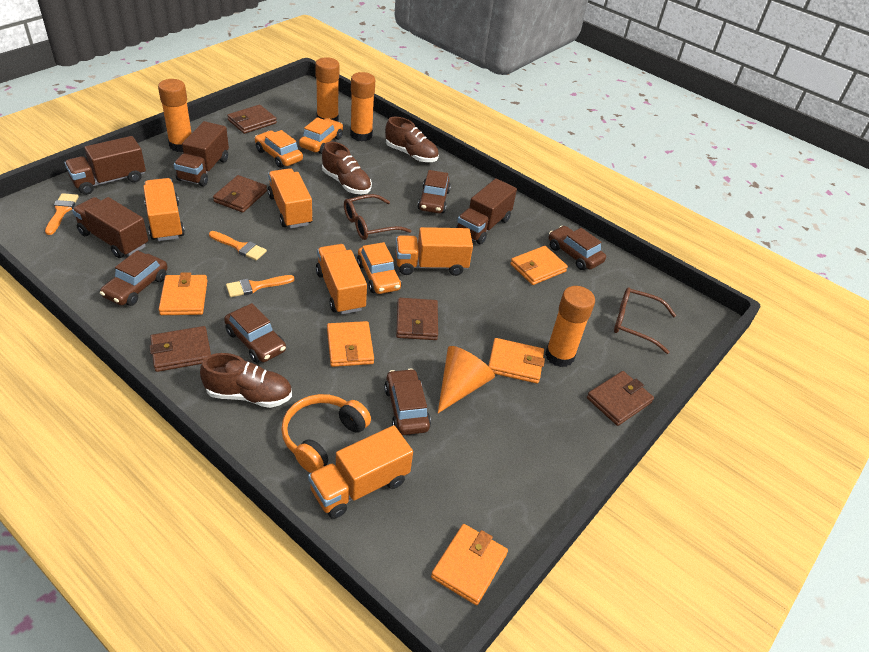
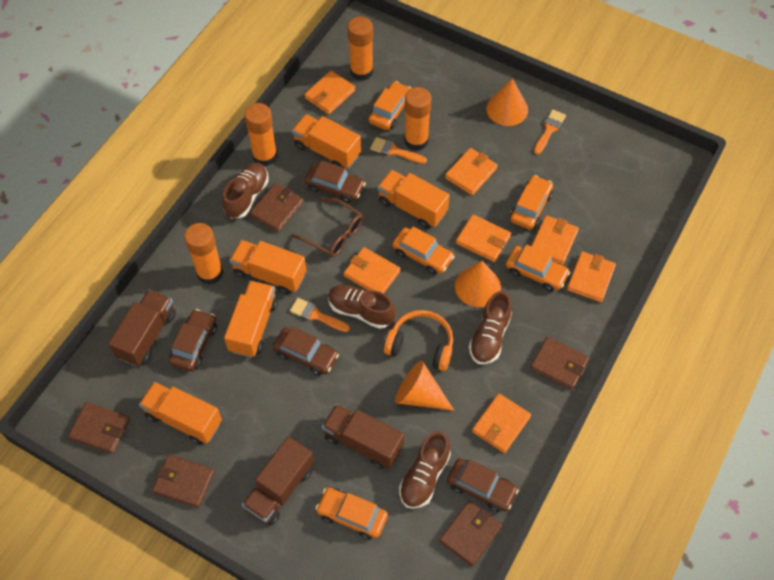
brown car: [100,250,168,306] [224,303,286,363] [384,368,431,435] [417,170,451,213] [549,226,606,270] = 5 -> [169,309,217,371] [273,327,339,376] [304,160,366,203] [447,458,519,512] = 4
brown glasses: [344,194,411,240] [614,288,676,354] = 2 -> [291,198,363,257] = 1
brown shoe: [200,353,292,408] [322,142,372,194] [385,117,439,162] = 3 -> [222,163,269,218] [328,285,396,329] [399,431,451,509] [469,291,512,365] = 4
brown truck: [64,136,146,195] [72,197,148,258] [174,121,229,186] [456,178,517,245] = 4 -> [108,289,176,366] [242,437,314,526] [322,404,404,469] = 3
orange car: [255,130,303,168] [299,117,343,154] [357,242,401,294] = 3 -> [315,488,388,540] [369,81,412,130] [392,226,455,275] [506,244,570,292] [510,175,553,229] = 5
orange cone: [438,346,495,413] = 1 -> [395,361,454,411] [455,261,501,307] [486,79,528,126] = 3
orange wallet: [159,272,207,315] [327,321,374,367] [431,524,508,605] [488,338,545,384] [510,246,568,285] = 5 -> [304,71,355,114] [344,247,401,293] [445,148,498,195] [456,215,511,262] [472,393,531,453] [531,215,579,265] [567,252,616,302] = 7

